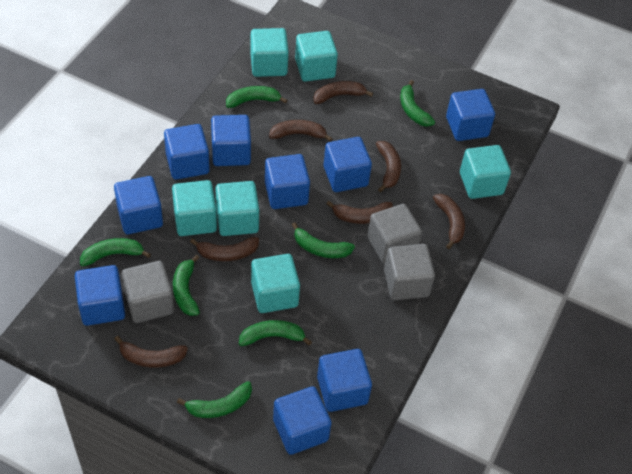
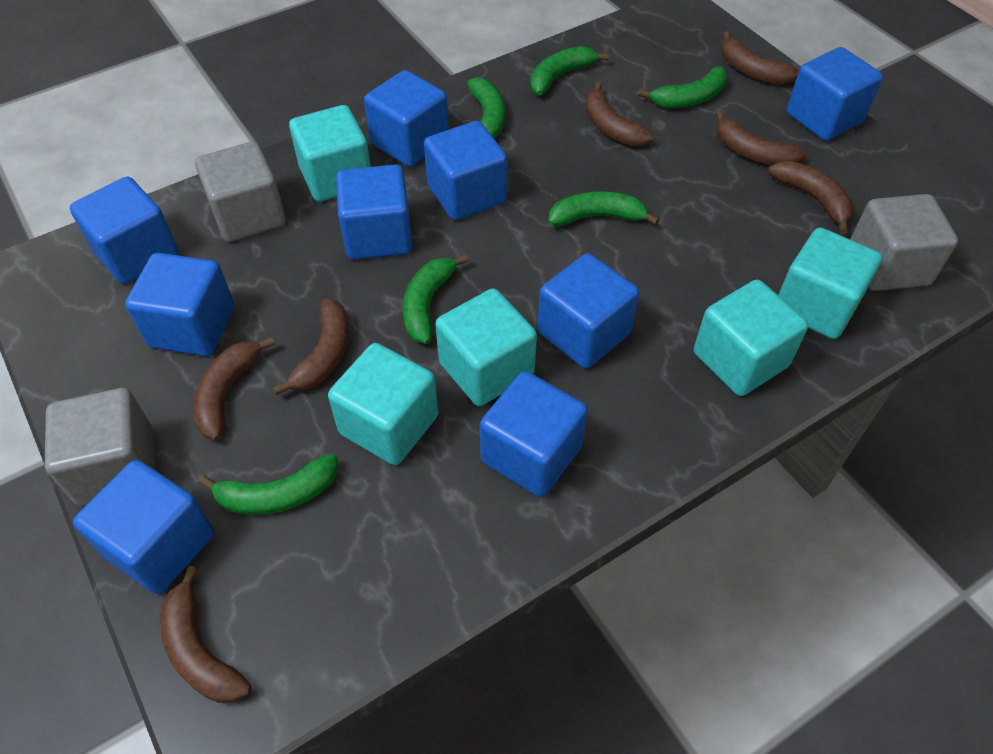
green banana: [80,238,151,266] [173,255,200,316] [177,381,252,418] [226,86,288,108] [239,320,312,346] [291,222,355,258] [400,80,435,127] = 7 -> [199,453,338,515] [403,254,469,344] [467,77,505,138] [530,46,609,95] [548,191,660,226] [639,67,728,108] = 6
turquoise cube: [172,180,217,236] [215,181,259,236] [250,28,289,77] [251,254,300,313] [295,31,338,82] [460,145,511,199] = 6 -> [289,105,371,202] [328,343,439,465] [435,288,537,406] [694,280,809,396] [778,228,882,339] = 5

